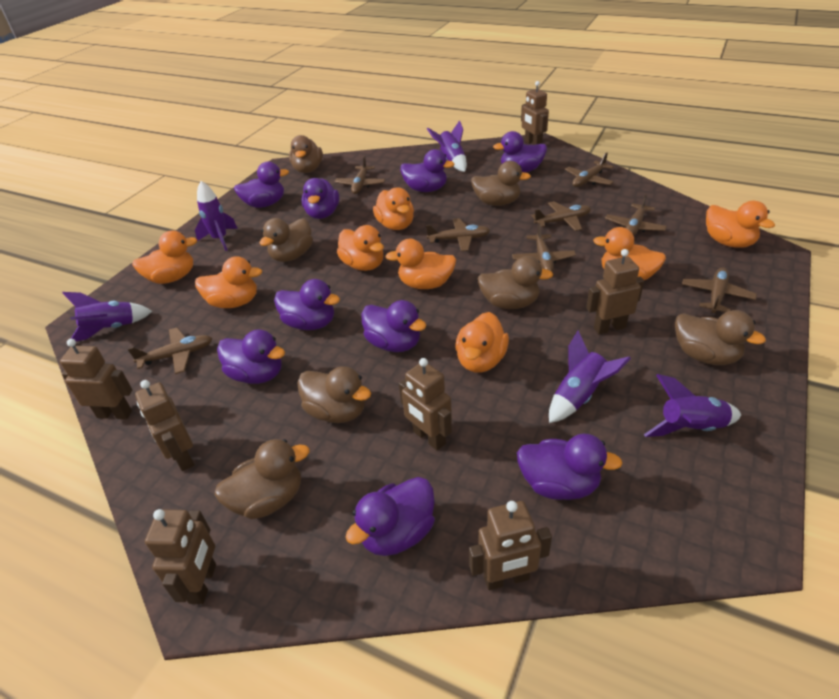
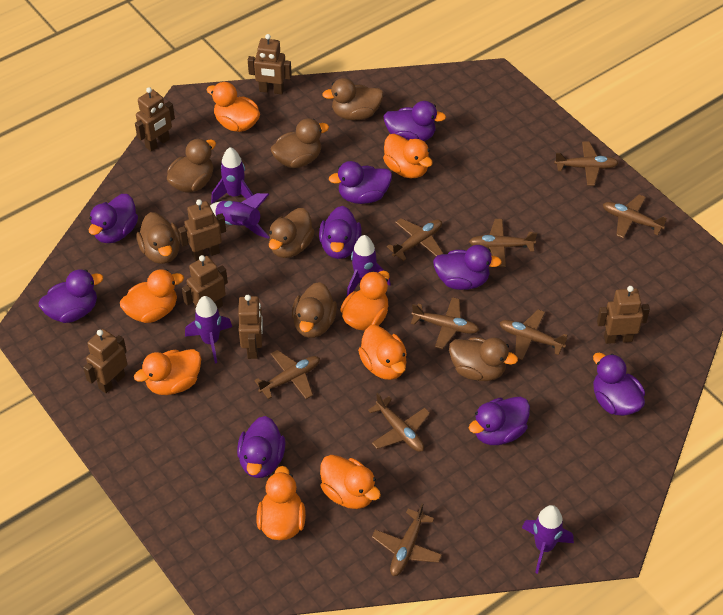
brown plane: [128,327,212,374] [334,156,385,194] [426,218,490,251] [512,223,576,272] [531,201,591,231] [565,153,614,187] [605,194,667,236] [682,267,757,313] = 8 -> [254,350,320,399] [368,393,430,452] [372,504,442,576] [387,218,443,261] [411,297,479,349] [469,219,537,267] [500,309,568,360] [554,141,619,186] [603,194,667,238] = 9

